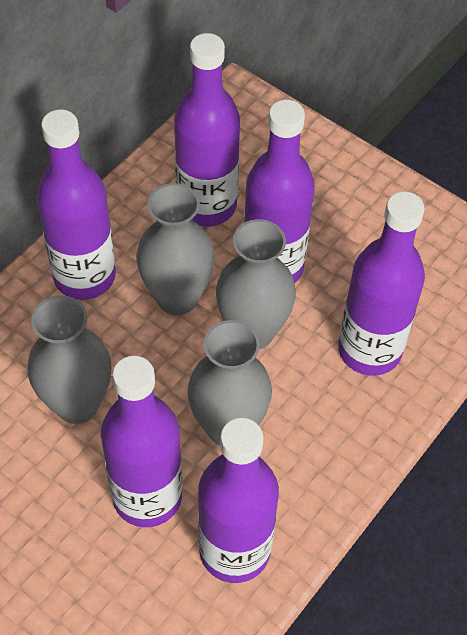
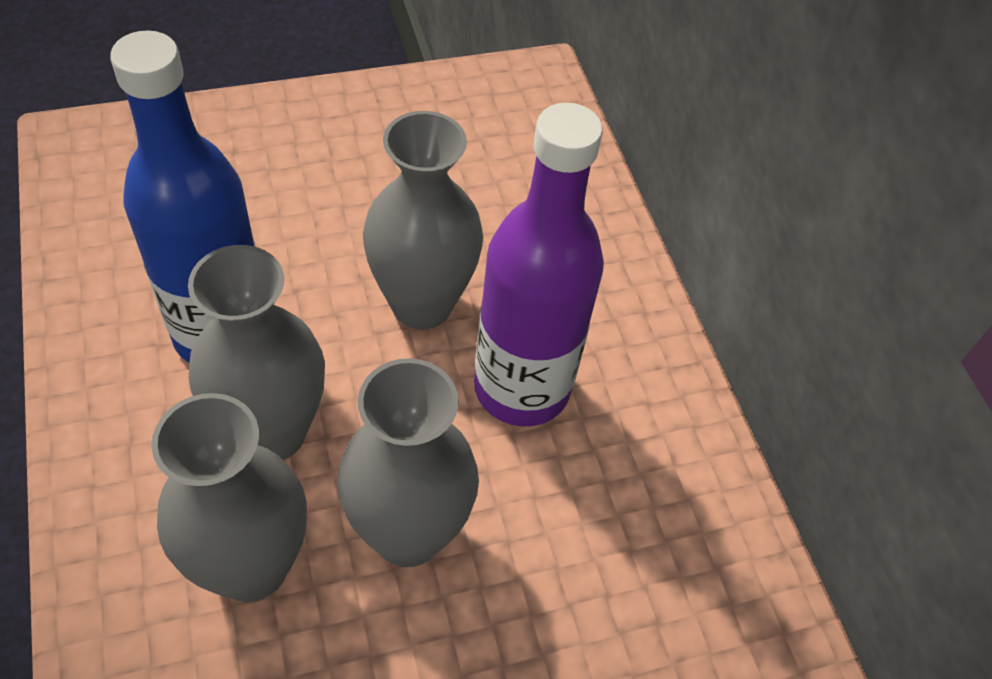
blue bottle: none = 0 -> [110,30,256,363] = 1
purple bottle: [37,109,116,300] [101,356,182,527] [174,33,240,226] [198,418,279,583] [244,100,315,283] [338,191,425,376] = 6 -> [474,103,604,426] = 1

